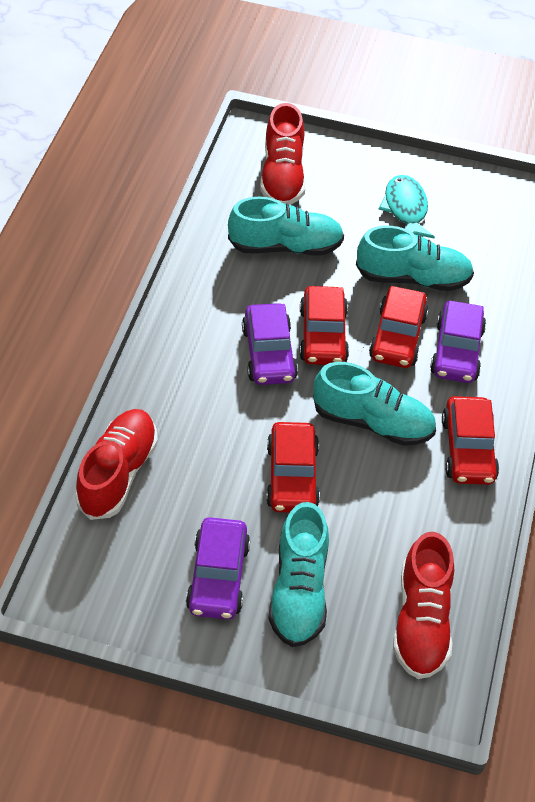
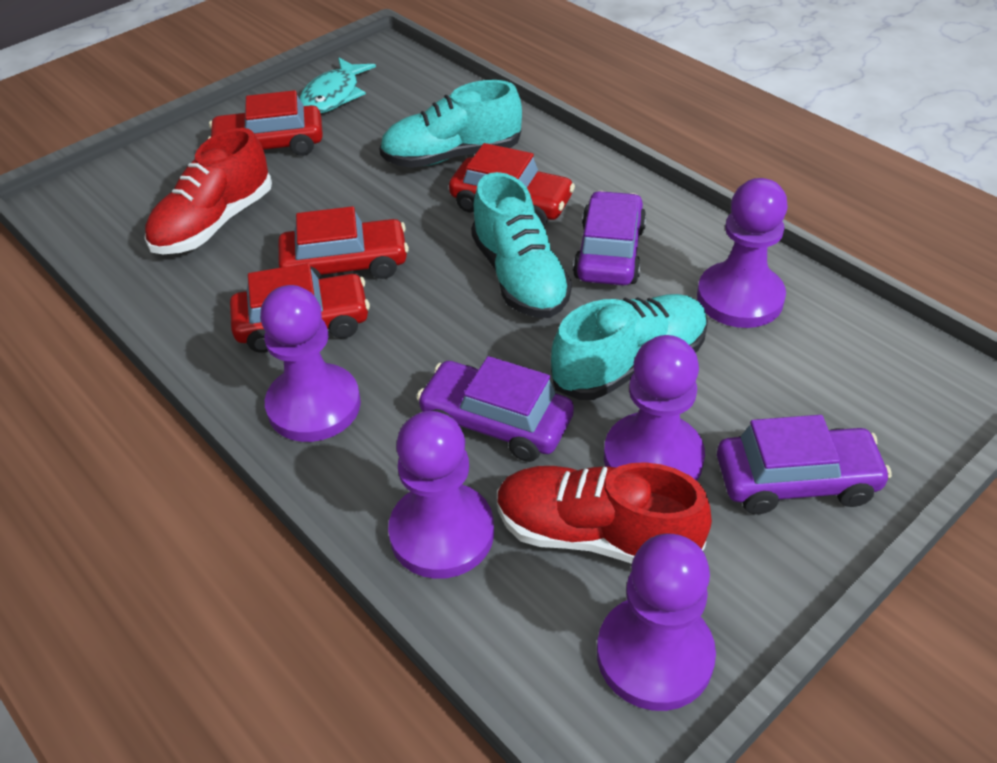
purple pawn: none = 0 -> [260,285,361,442] [388,411,494,579] [597,534,716,711] [604,335,705,481] [697,178,788,328] = 5
red shoe: [75,409,158,520] [260,103,306,205] [393,532,454,679] = 3 -> [144,128,272,254] [497,462,712,564] = 2
turquoise shoe: [228,197,344,256] [268,502,329,647] [313,362,436,446] [356,226,474,291] = 4 -> [379,80,522,168] [471,172,572,318] [551,294,708,400] = 3

